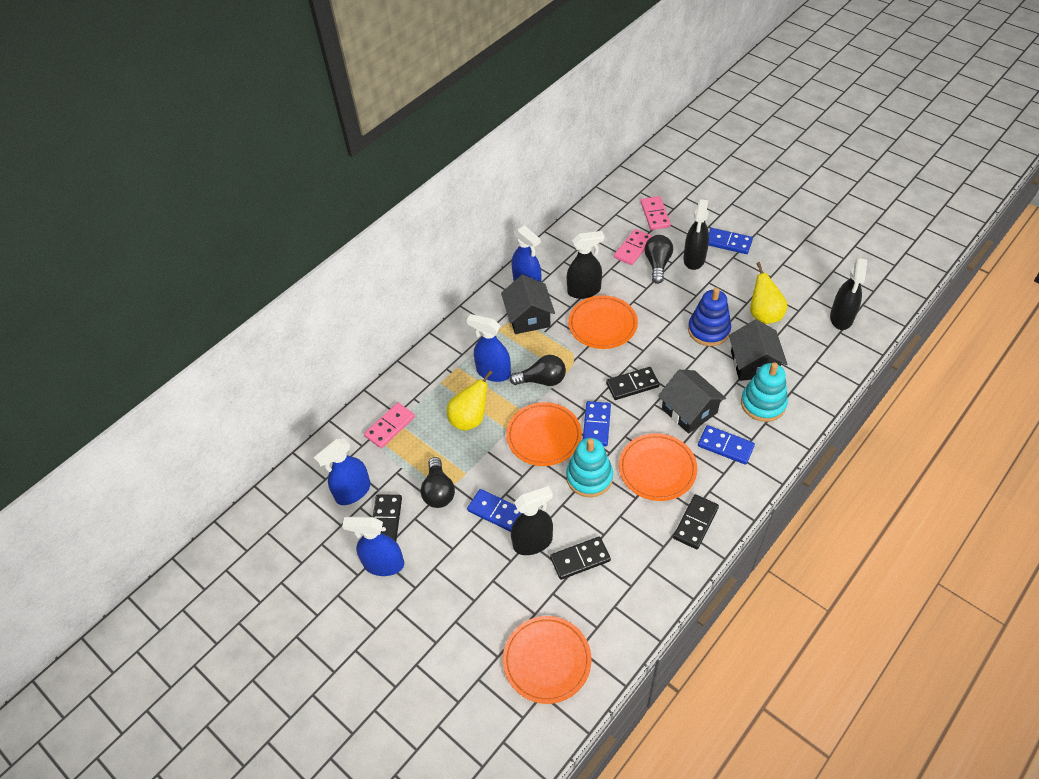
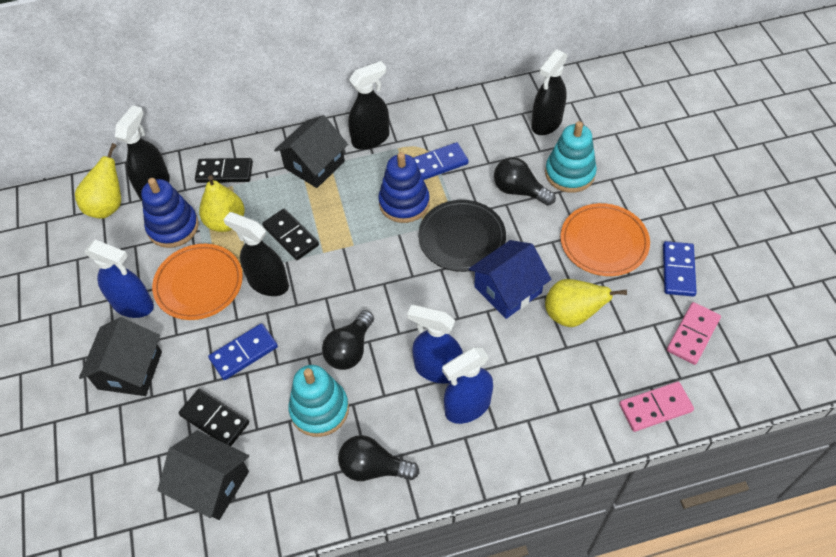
black domino: [373,495,402,541] [550,537,611,580] [606,367,660,400] [673,495,719,549] = 4 -> [179,389,249,446] [195,158,253,183] [262,209,319,260] = 3
black plate: none = 0 -> [418,200,506,272] = 1
blue domino: [467,489,522,532] [583,401,611,447] [698,425,755,465] [708,228,753,254] = 4 -> [208,323,278,380] [413,142,469,180] [663,241,697,296] = 3
blue house: none = 0 -> [469,240,551,319] = 1
blue spray bottle: [314,439,371,505] [342,517,404,576] [467,314,511,382] [512,225,541,282] = 4 -> [85,240,154,318] [407,305,463,384] [442,348,493,424] = 3
blue stacking toy: [688,288,731,346] = 1 -> [141,178,199,248] [378,152,430,223] = 2
orange plate: [503,616,592,704] [506,402,582,466] [568,295,638,349] [619,433,698,501] = 4 -> [152,244,243,320] [560,203,650,276] = 2
pink domino: [364,403,415,448] [614,229,653,265] [641,196,671,230] = 3 -> [619,382,694,432] [667,302,721,365] = 2
yellow pear: [447,370,493,431] [750,262,787,324] = 2 -> [75,143,121,219] [199,175,245,232] [545,279,627,327] = 3

